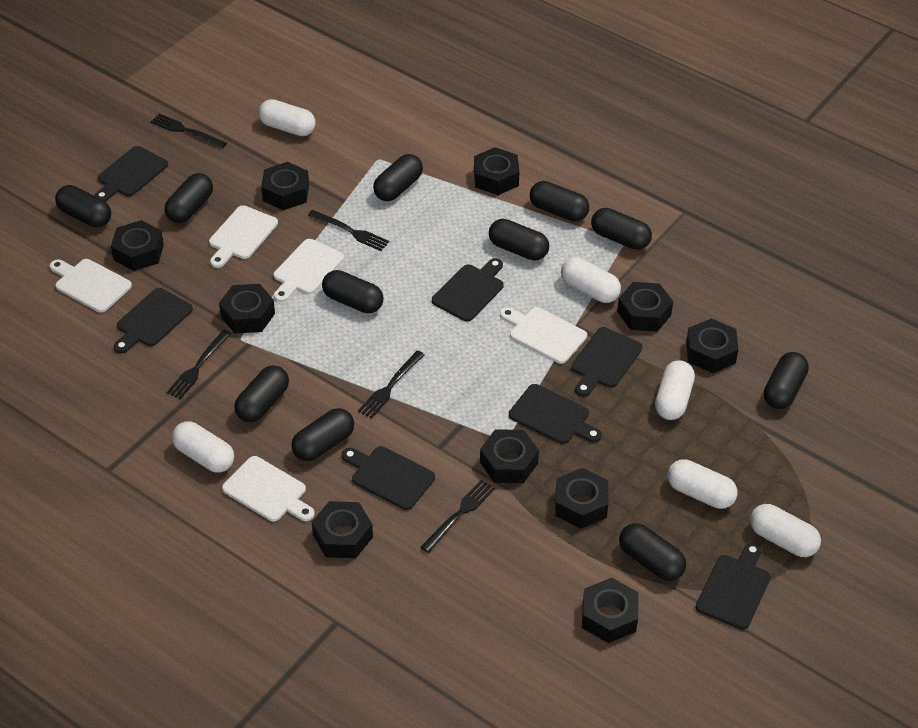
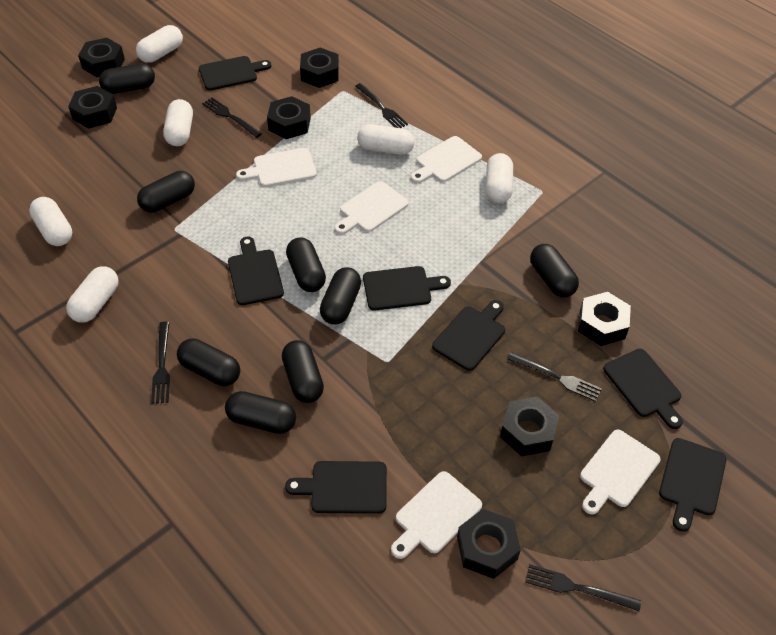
black capsule: [55,185,111,228] [165,173,213,223] [234,365,289,422] [291,408,354,461] [322,270,384,313] [373,154,423,201] [489,219,549,261] [530,181,589,222] [591,208,652,250] [619,523,686,581] [764,352,809,409] = 11 -> [99,63,155,94] [137,171,195,213] [177,338,240,386] [225,391,296,434] [282,340,324,403] [286,237,326,292] [320,267,361,325] [530,244,579,297] = 8
black nut: [111,220,164,271] [219,284,275,334] [261,162,309,210] [312,501,373,558] [474,147,519,195] [480,429,539,483] [555,468,608,529] [582,578,639,643] [617,282,673,332] [686,318,738,373] = 10 -> [68,86,117,129] [78,38,125,77] [267,96,311,139] [300,48,339,88] [457,509,521,579] [500,396,560,457] [578,292,631,346] = 7

